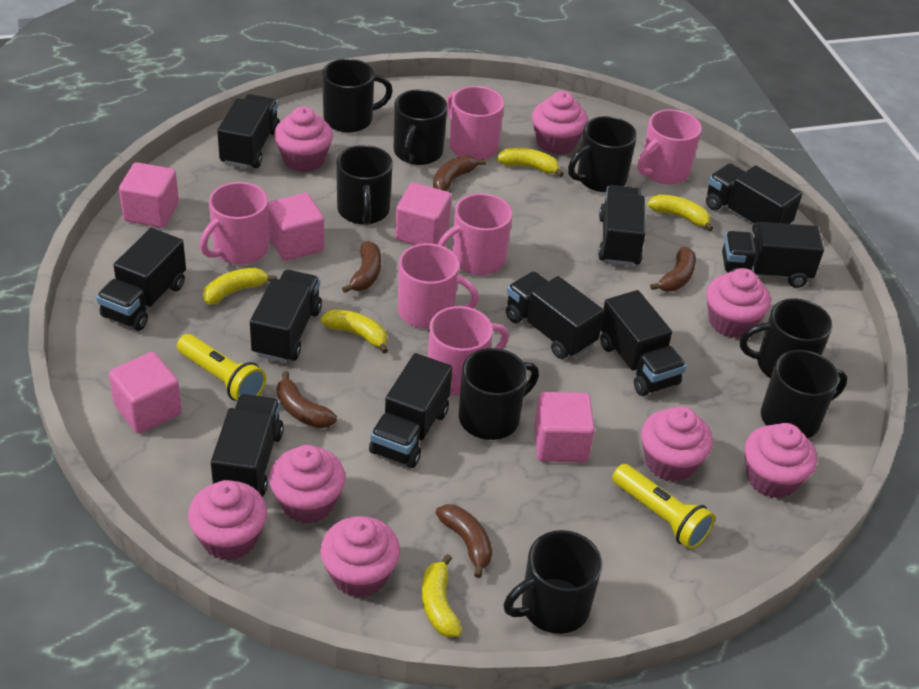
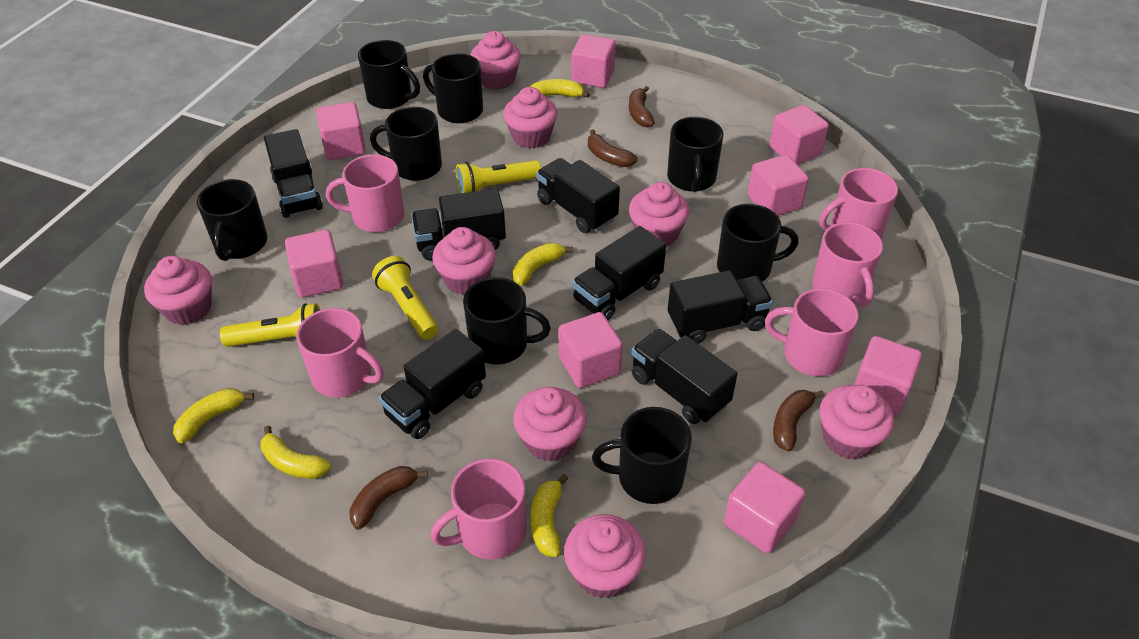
black truck: [96,228,186,331] [211,394,284,497] [217,94,280,169] [250,270,322,363] [369,353,452,468] [506,271,604,359] [598,185,646,266] [600,290,687,396] [706,163,802,235] [722,222,824,288] = 10 -> [264,129,323,218] [379,329,486,439] [411,188,506,261] [536,158,620,233] [572,226,666,320] [631,329,737,424] [668,270,773,344] = 7
brown banana: [277,371,337,428] [342,241,381,293] [433,155,486,191] [435,504,492,578] [650,247,696,292] = 5 -> [349,466,428,530] [588,129,637,167] [629,86,655,127] [773,390,824,451] = 4
pink cube: [109,352,182,434] [119,162,179,228] [268,193,324,261] [395,183,452,245] [534,392,595,462] = 5 -> [285,230,344,298] [316,102,366,160] [558,312,623,388] [572,34,616,88] [724,462,806,554] [748,155,809,216] [769,105,829,165] [854,336,922,415] = 8
yellow flashlight: [177,334,266,401] [612,464,715,549] = 2 -> [220,303,320,347] [372,256,439,340] [456,160,541,193] = 3

